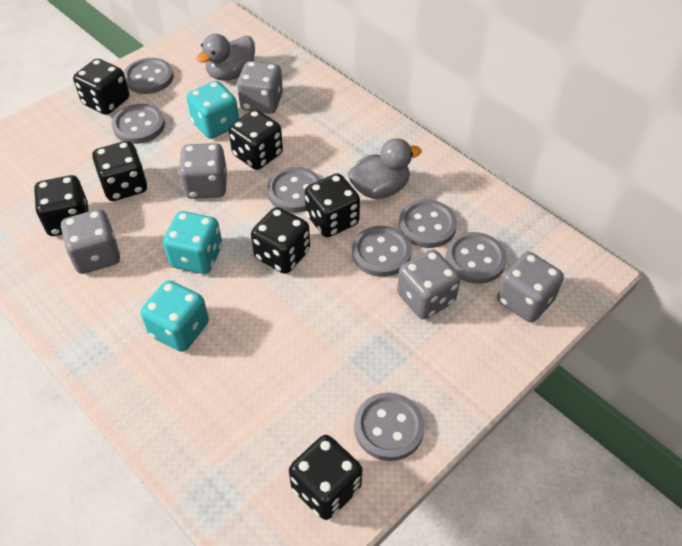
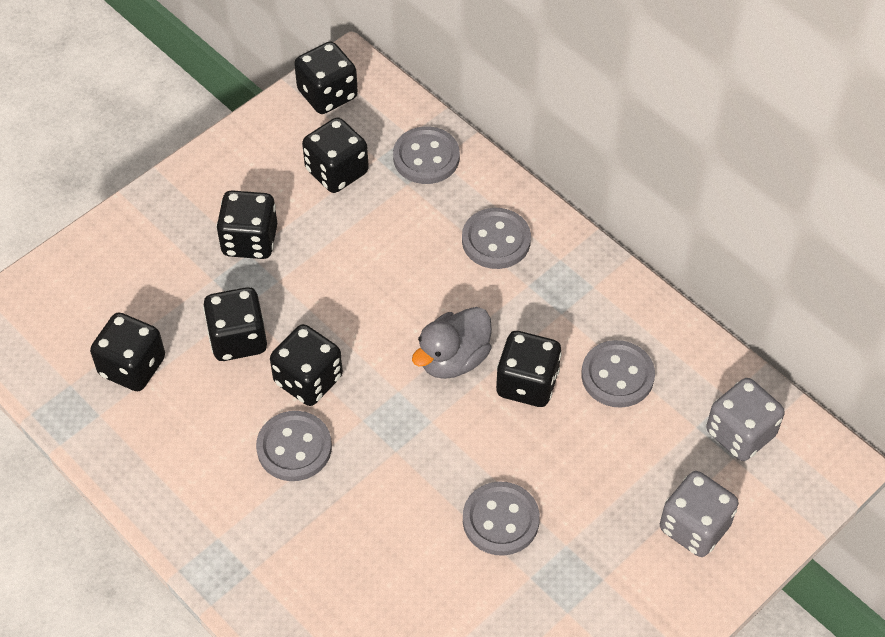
grey button: [111,104,165,144] [124,58,174,94] [267,167,321,213] [352,226,412,277] [354,392,425,461] [399,199,457,248] [445,232,507,284] = 7 -> [256,411,332,481] [393,126,460,184] [462,208,531,269] [463,481,540,556] [581,340,655,408] = 5
grey dice: [61,209,120,274] [179,143,227,199] [237,61,283,114] [397,249,460,319] [497,252,564,322] = 5 -> [660,471,739,557] [706,378,785,461] = 2
grey duck: [196,34,255,81] [348,138,422,199] = 2 -> [412,307,492,379] = 1
turquoise dice: [141,280,209,352] [163,211,222,274] [187,81,239,139] = 3 -> none = 0

